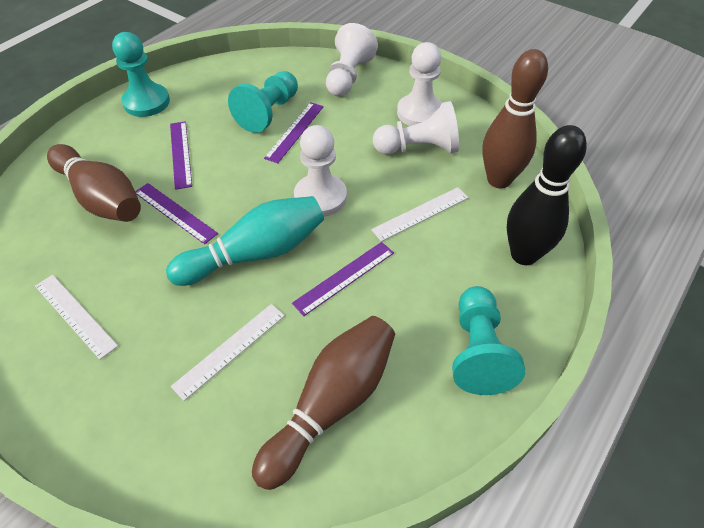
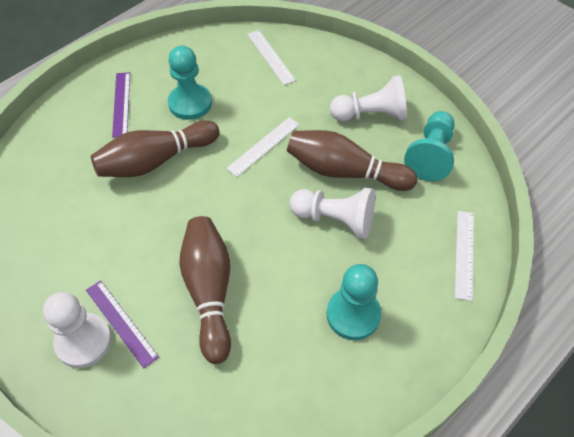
black bowling pin: [507,125,587,265] = 1 -> none = 0
purple ruler: [135,183,218,244] [170,121,192,190] [264,102,324,163] [292,242,394,316] = 4 -> [86,280,159,368] [112,72,130,138] = 2
turquoise bowling pin: [166,196,324,286] = 1 -> none = 0
white pawn: [294,125,347,217] [326,23,378,96] [373,101,459,155] [397,42,442,126] = 4 -> [43,292,112,368] [290,188,375,239] [330,75,407,121] = 3

